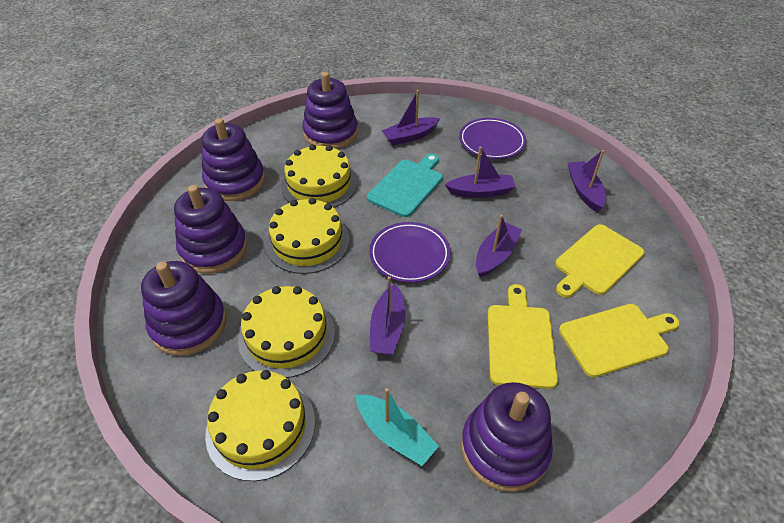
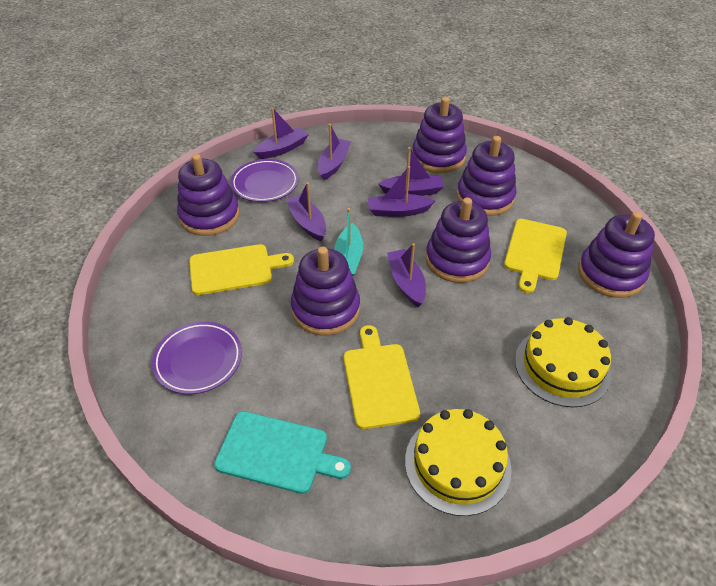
purple boat: [370,276,406,355] [382,90,440,145] [445,146,516,198] [476,215,522,277] [568,150,606,212] = 5 -> [253,107,309,159] [285,182,326,242] [318,124,351,180] [368,166,435,217] [378,147,444,196] [387,243,426,307] = 6
purple stacking toy: [141,261,226,356] [174,185,247,274] [202,118,265,201] [302,72,358,149] [461,382,553,492] = 5 -> [177,154,239,236] [291,247,360,336] [412,97,467,173] [426,197,491,283] [457,136,517,216] [578,212,655,298] = 6
yellow cake: [205,370,315,481] [238,286,335,378] [266,198,350,274] [281,144,357,208] = 4 -> [405,409,512,516] [515,317,611,407] = 2

